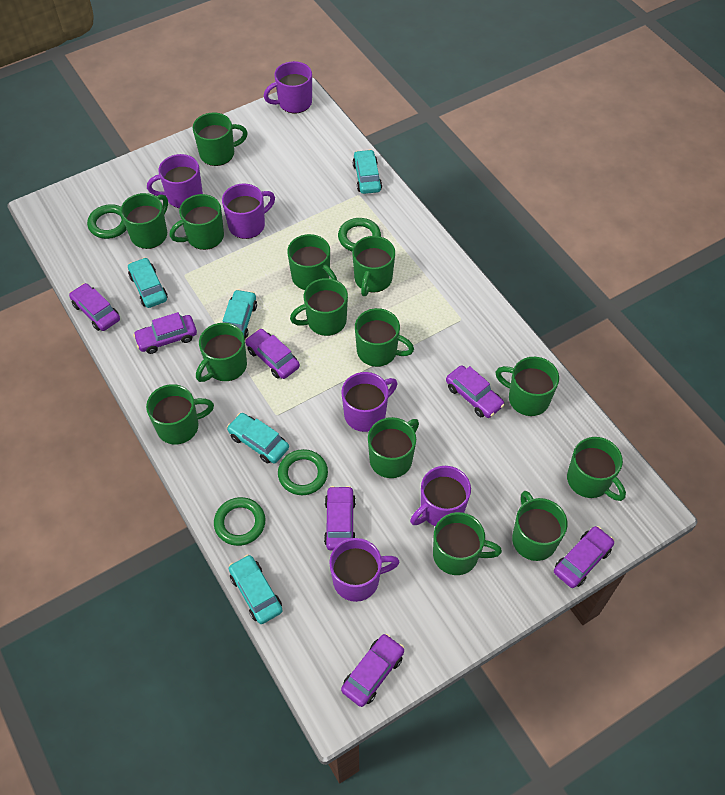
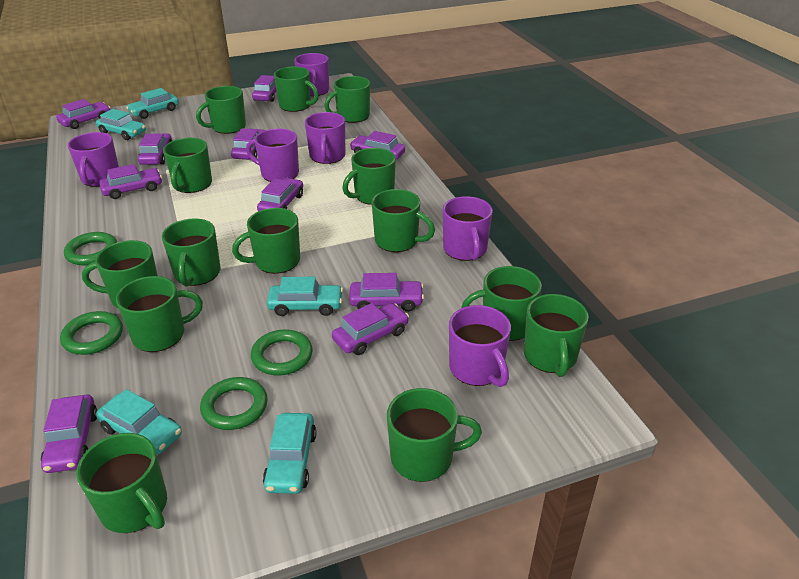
purple car: [69,283,120,331] [133,312,197,354] [245,329,300,379] [324,486,356,551] [341,634,404,707] [446,365,505,418] [554,526,614,588] = 7 -> [41,395,98,473] [56,99,111,129] [99,164,162,199] [138,133,172,165] [231,128,265,160] [252,75,277,102] [257,178,303,211] [332,303,409,355] [349,273,424,312] [350,131,405,160] = 10

